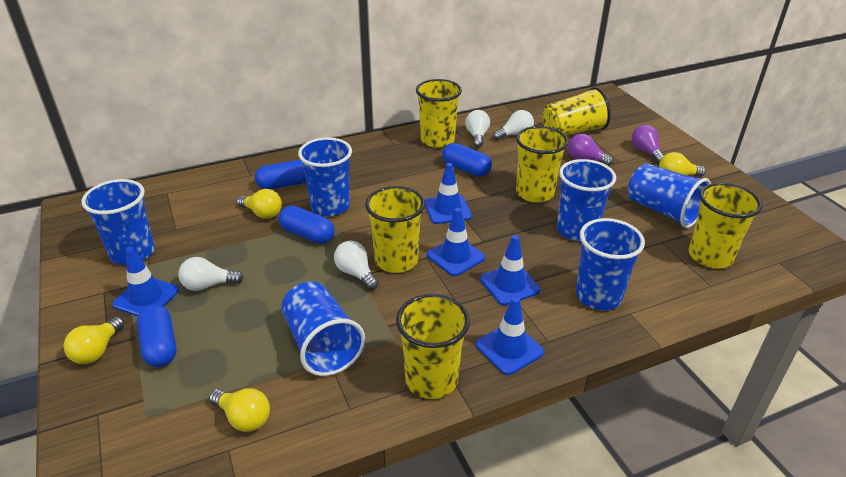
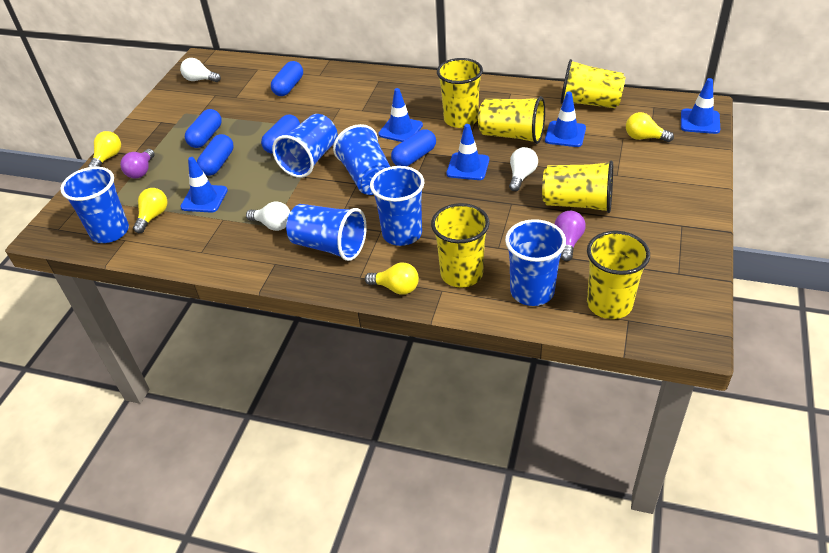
blue capsule: [137,304,176,367] [255,160,306,189] [279,205,335,244] [442,143,492,177] = 4 -> [185,109,222,148] [197,134,234,176] [261,115,300,154] [271,61,303,96] [391,129,436,166] = 5
white light bulb: [178,257,243,291] [334,241,379,290] [465,110,490,148] [493,110,534,140] = 4 -> [180,58,221,82] [246,201,290,231] [509,147,538,191] = 3

